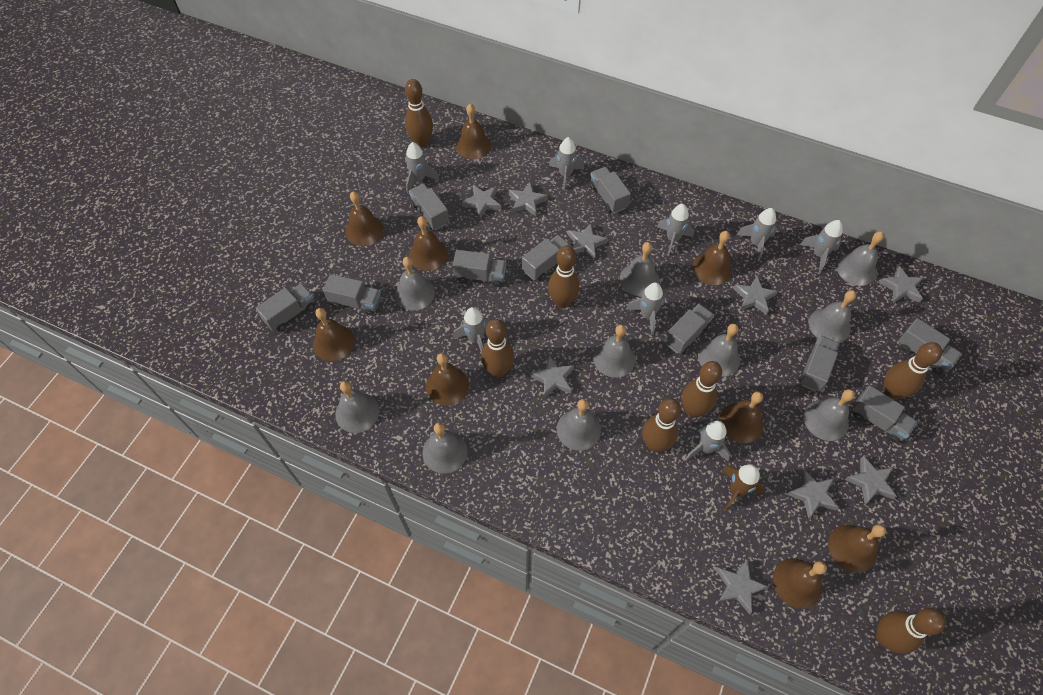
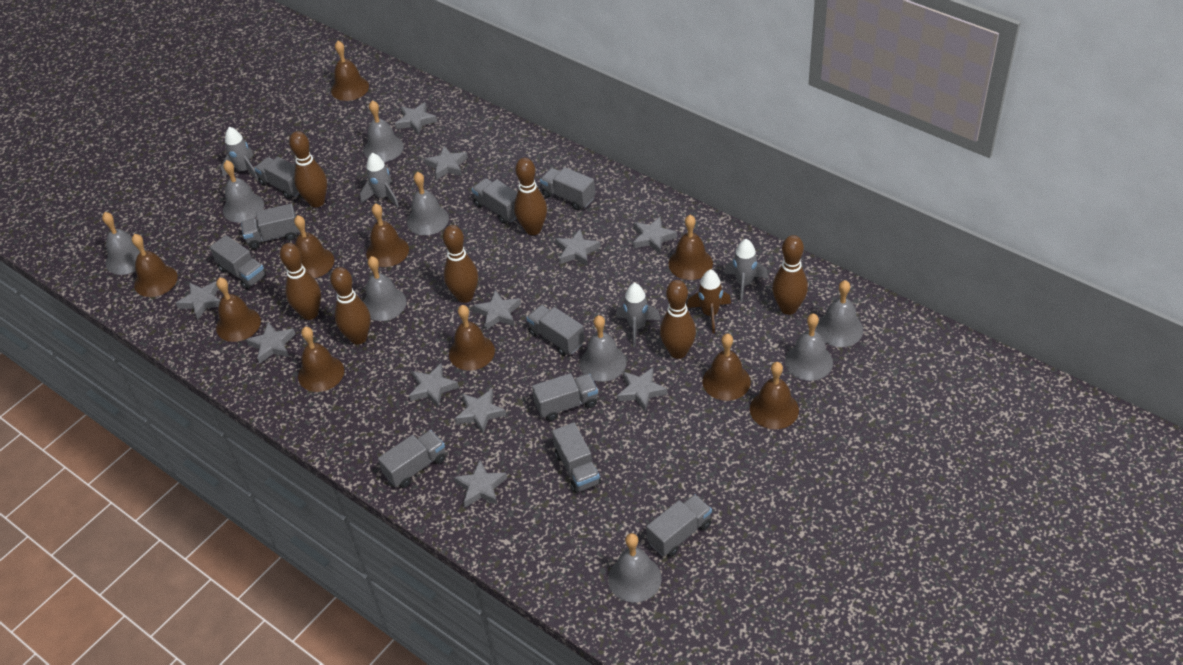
brown bell: [313,308,355,361] [345,191,384,246] [409,216,448,271] [426,353,469,406] [456,104,491,159] [693,231,732,285] [719,391,764,443] [773,558,827,609] [828,524,886,573] = 9 -> [132,234,178,297] [216,277,261,342] [294,215,334,278] [298,327,344,392] [331,41,369,101] [366,203,409,267] [449,305,495,371] [669,215,713,280] [702,334,751,401] [750,362,799,429] = 10
grey bell: [335,381,379,433] [395,256,435,310] [423,422,468,474] [557,399,601,451] [593,324,635,378] [620,242,659,296] [698,324,740,377] [804,389,855,441] [809,290,856,343] [836,232,884,286] = 10 -> [102,212,147,275] [223,160,264,223] [363,256,406,321] [364,100,404,162] [407,172,449,235] [580,315,627,382] [608,533,662,602] [785,313,833,381] [816,280,863,347] = 9
grey rocket: [405,142,439,193] [453,307,490,353] [549,137,584,191] [626,283,665,335] [657,204,694,256] [685,421,731,461] [737,208,776,261] [800,220,843,273] = 8 -> [221,127,258,181] [360,153,399,208] [616,283,661,347] [724,239,768,302] = 4
grey star: [462,185,501,219] [509,182,548,216] [530,356,574,398] [568,223,608,260] [716,559,769,614] [733,276,778,315] [787,469,839,519] [845,456,897,504] [879,266,923,303] = 9 -> [176,281,220,320] [246,322,296,364] [395,102,437,135] [409,363,459,407] [424,146,468,180] [454,460,507,507] [455,389,506,434] [473,290,521,331] [555,229,601,266] [617,368,668,411] [633,216,677,254] = 11

